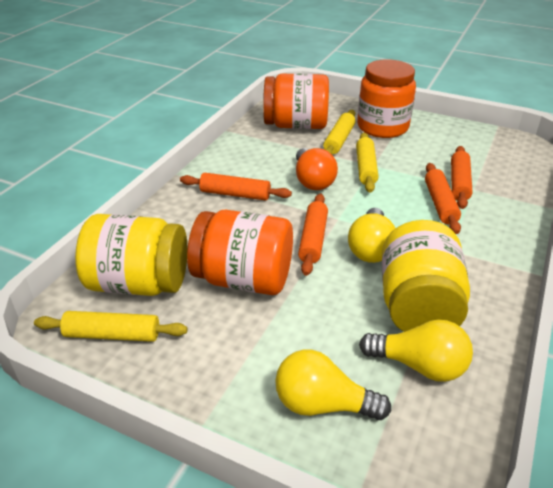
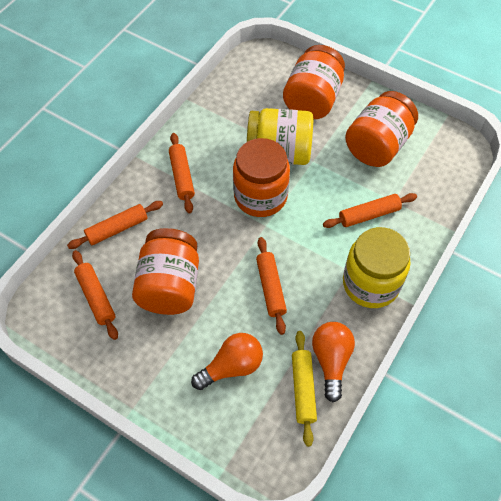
orange jar: [187,210,293,295] [263,73,329,129] [357,59,416,138] = 3 -> [132,228,199,315] [233,138,290,217] [283,45,345,119] [345,91,418,167] = 4
orange light bulb: [296,148,338,190] = 1 -> [191,333,263,390] [312,322,355,402] = 2
orange rolling pin: [180,173,292,201] [298,193,328,276] [425,163,461,234] [451,146,473,209] = 4 -> [67,201,163,249] [72,250,118,340] [169,133,195,213] [256,237,287,335] [323,193,417,228] = 5
yellow light bulb: [275,350,391,420] [348,208,396,263] [359,320,473,382] = 3 -> none = 0
yellow rolling pin: [34,311,188,342] [323,110,356,154] [356,133,379,193] = 3 -> [292,331,317,447] = 1

